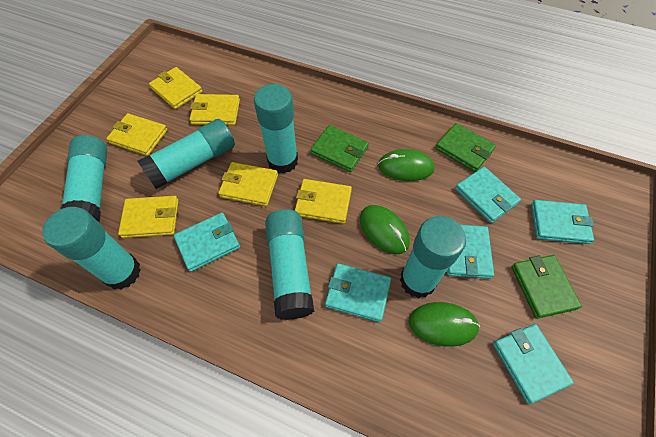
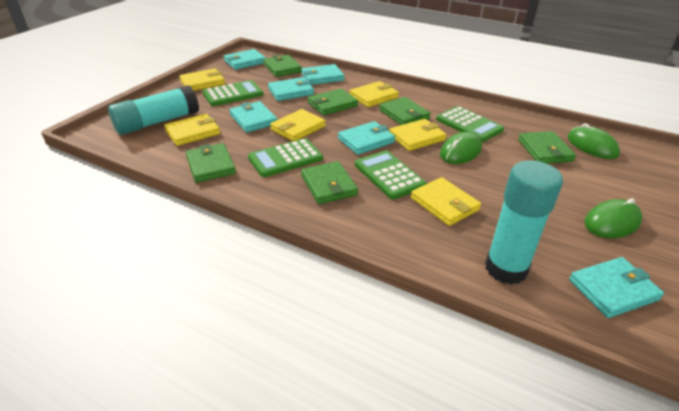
green calculator: none = 0 -> [203,80,263,106] [248,138,323,177] [355,151,427,199] [436,106,504,142] = 4
green wallet: [310,125,369,172] [435,123,496,172] [511,255,582,319] = 3 -> [186,143,236,183] [263,55,302,77] [301,161,358,204] [308,88,358,115] [379,97,431,125] [518,131,576,164] = 6
turquoise glue stick: [42,207,141,290] [60,135,107,223] [137,119,235,189] [254,84,298,174] [265,209,314,320] [400,216,466,298] = 6 -> [108,85,199,135] [485,160,563,285] = 2

